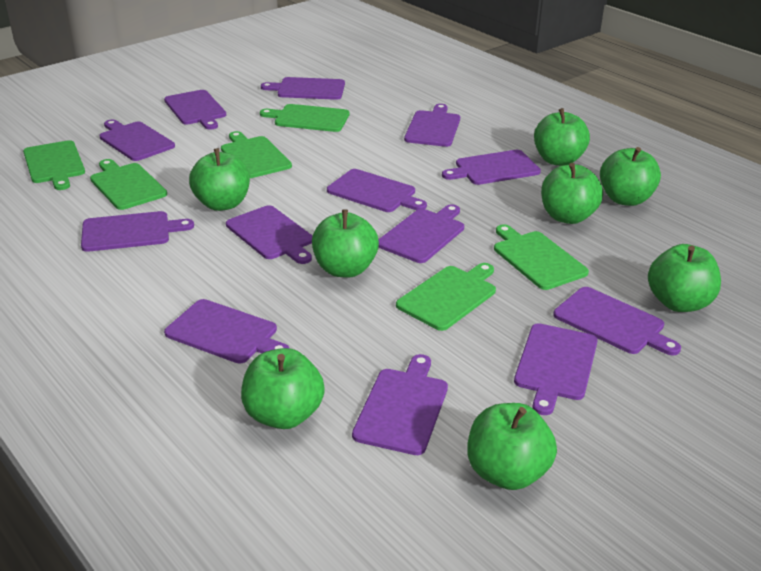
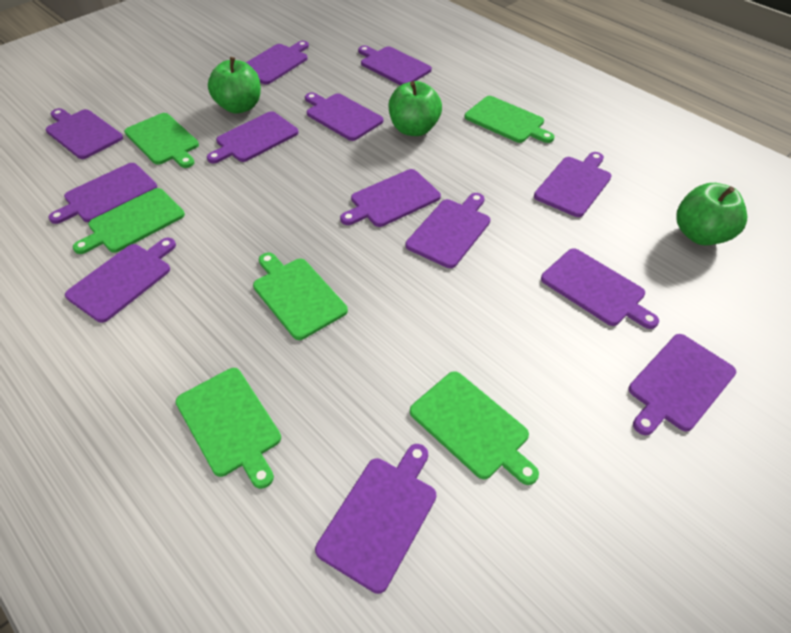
green apple: [189,148,250,211] [241,348,325,429] [312,210,379,278] [467,403,557,490] [534,108,590,166] [541,163,603,224] [600,147,661,206] [648,244,721,312] = 8 -> [208,57,261,114] [389,81,442,136] [676,183,747,245] = 3

